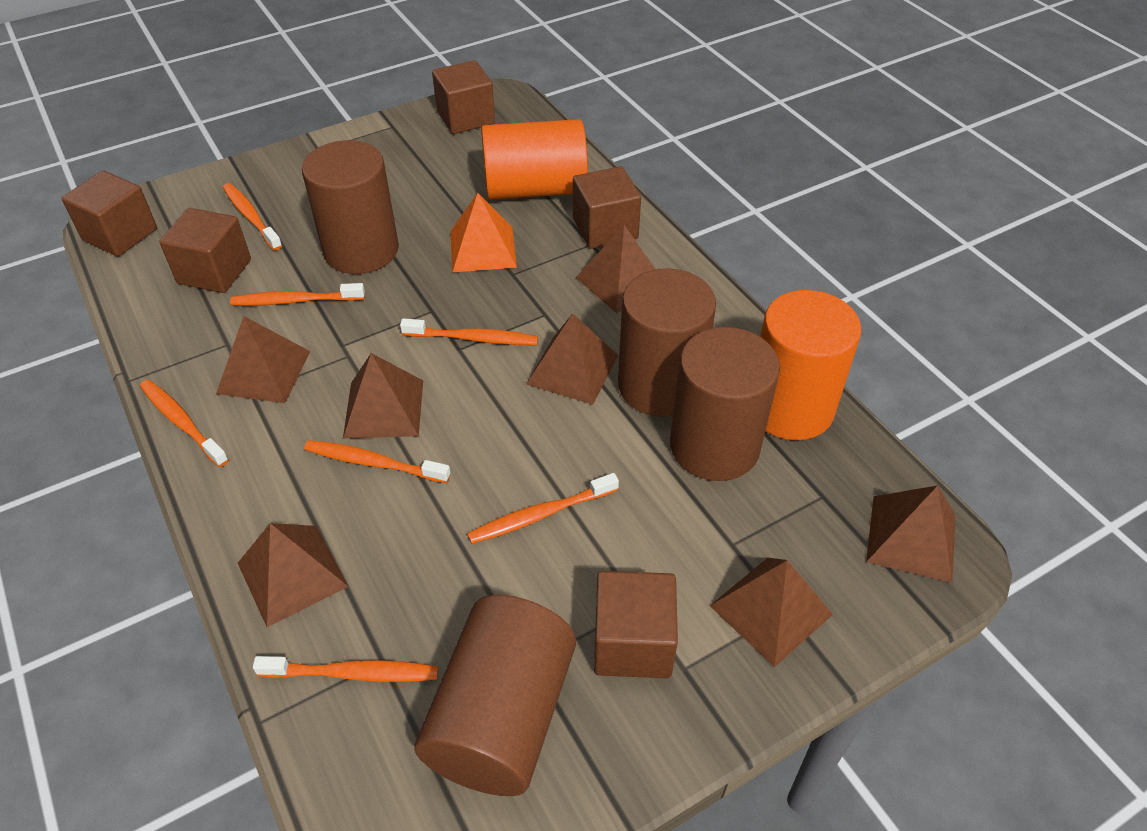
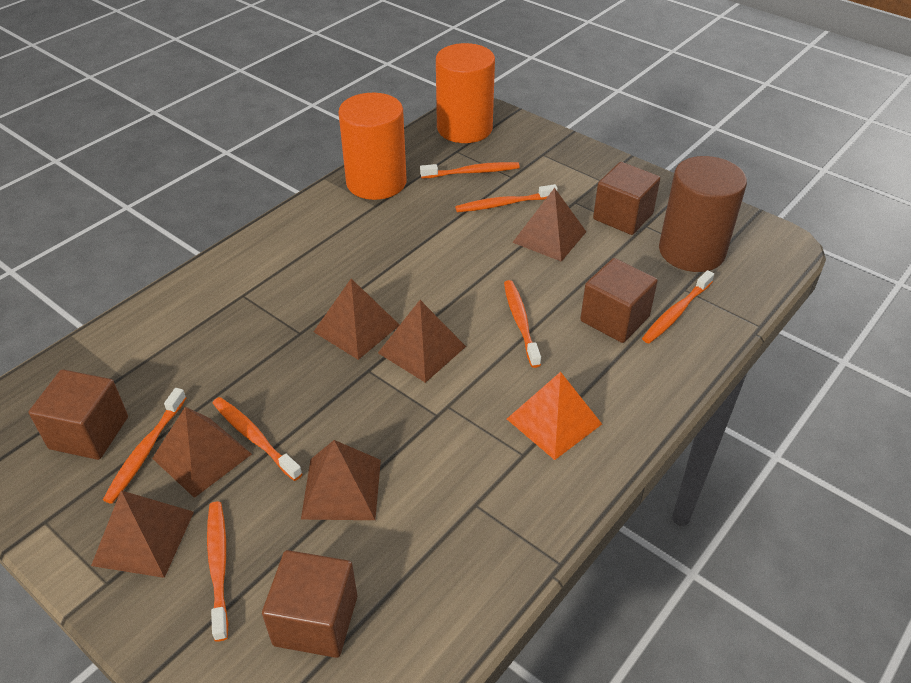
brown cube: [61,171,157,257] [159,208,251,293] [432,60,495,134] [573,166,641,249] [594,571,678,678] = 5 -> [29,369,128,460] [262,550,357,658] [580,258,658,343] [593,162,660,235] = 4
brown cylinder: [302,140,399,274] [414,595,576,796] [618,268,716,417] [670,327,780,481] = 4 -> [659,156,747,272] = 1
brown pyramid: [216,316,310,403] [238,523,349,627] [343,353,423,439] [526,314,618,405] [576,225,655,313] [710,558,833,667] [866,485,956,583] = 7 -> [91,490,194,578] [152,407,252,498] [301,440,381,520] [314,279,399,360] [378,300,466,383] [512,188,586,262] = 6

